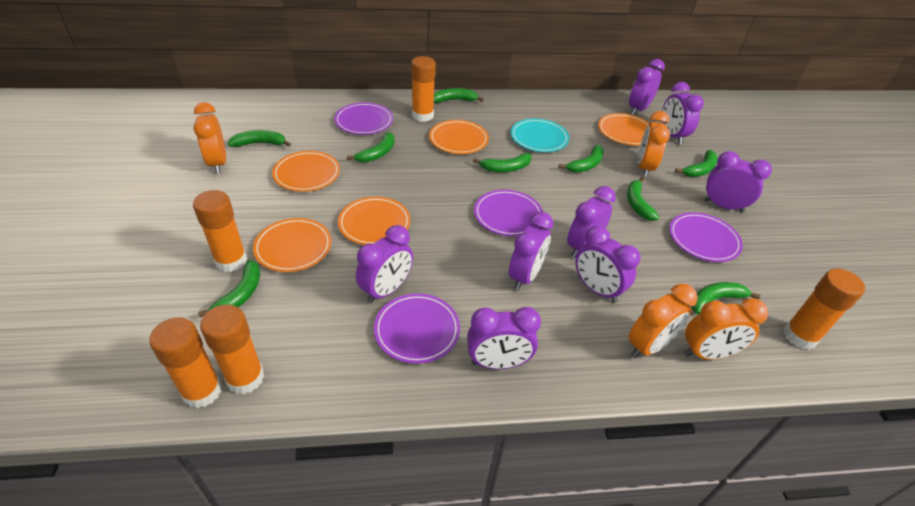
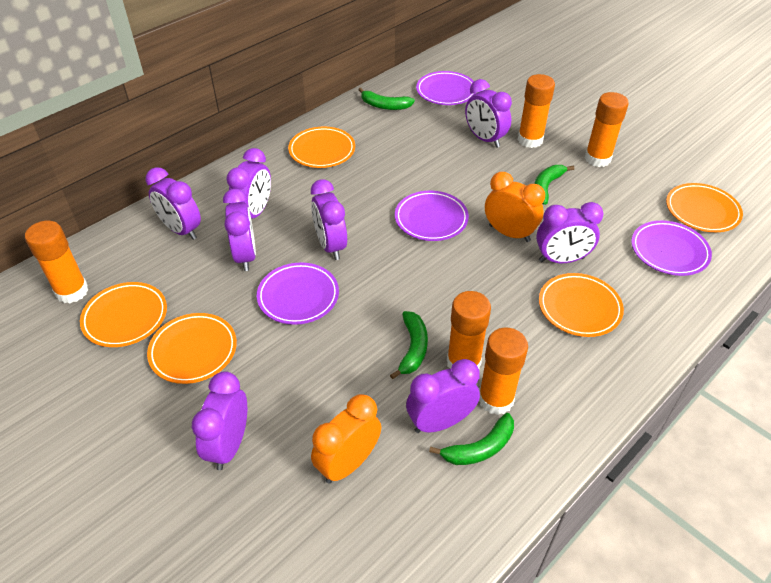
green banana: [198,260,260,317] [227,130,291,147] [347,132,395,162] [434,88,484,103] [473,153,532,172] [559,145,604,173] [627,177,659,221] [675,150,718,177] [692,282,760,314] = 9 -> [358,88,415,110] [390,311,428,379] [429,413,514,465] [535,165,574,205] = 4
orange clock: [194,102,226,174] [628,284,697,358] [638,111,670,177] [684,298,768,360] = 4 -> [311,394,381,484] [485,172,545,242] = 2
turquoise plate: [511,119,569,152] = 1 -> none = 0

